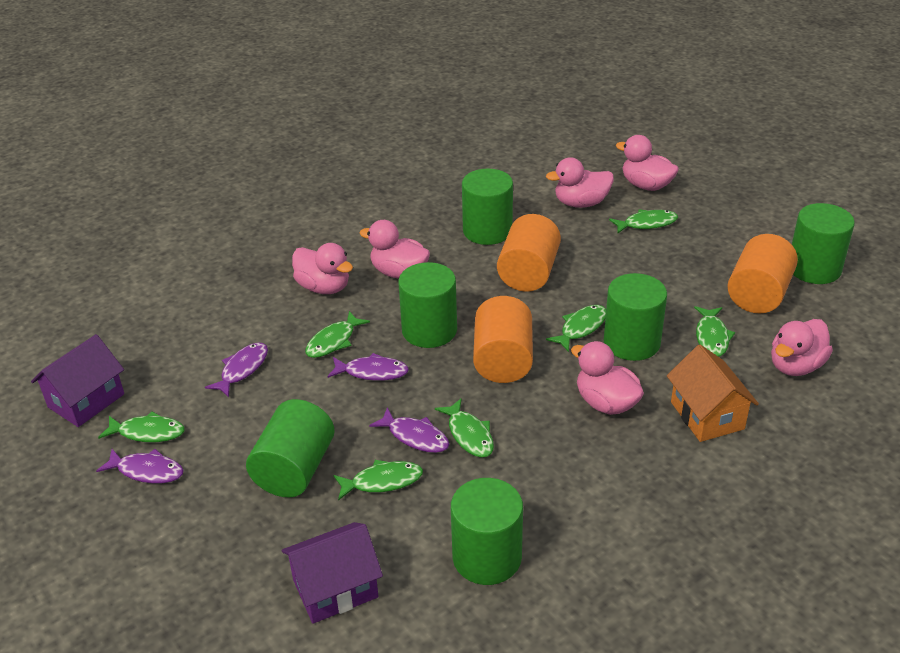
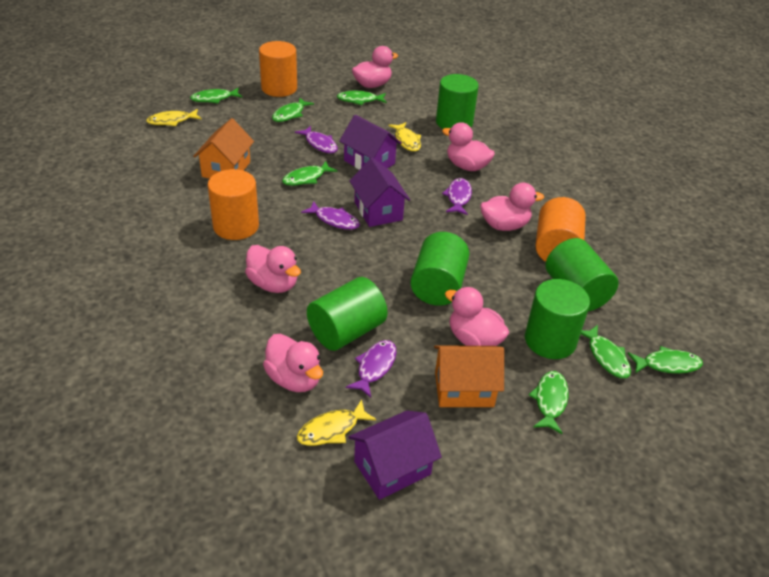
green cylinder: [246,399,335,498] [398,262,457,348] [451,478,523,585] [462,168,513,245] [604,273,667,361] [792,203,855,284] = 6 -> [307,277,388,351] [411,232,469,306] [436,74,479,129] [525,279,590,359] [546,238,619,311] = 5
orange house: [667,345,759,442] = 1 -> [193,118,254,179] [434,345,504,407] = 2
purple house: [31,334,124,427] [281,522,383,624] = 2 -> [339,115,401,170] [348,411,442,500] [350,158,410,227] = 3
yellow fish: none = 0 -> [146,109,202,126] [297,399,376,446] [388,122,421,151] = 3

